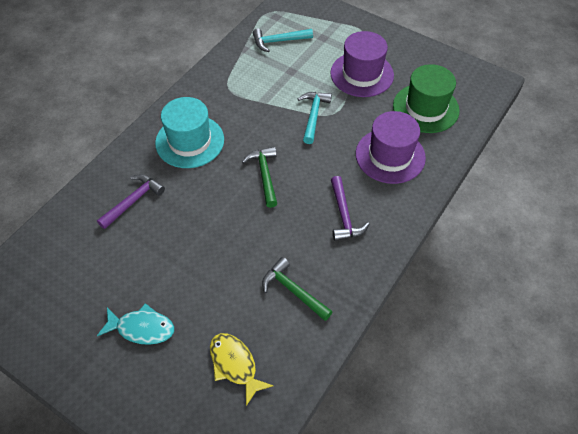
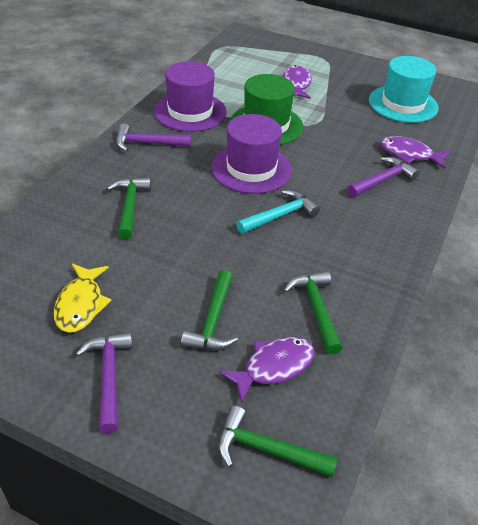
green hammer: [242,146,277,208] [262,257,333,321] = 2 -> [107,178,151,239] [181,270,238,350] [218,406,338,477] [284,271,342,354] = 4
purple fish: none = 0 -> [219,337,315,403] [282,65,312,99] [380,136,450,169] = 3
purple hammer: [97,174,165,229] [331,176,370,241] = 2 -> [76,332,133,433] [116,123,191,152] [347,157,419,197] = 3
turquoise fish: [97,303,174,345] = 1 -> none = 0
turquoise hammer: [253,28,313,52] [298,92,332,144] = 2 -> [236,190,320,234] = 1

